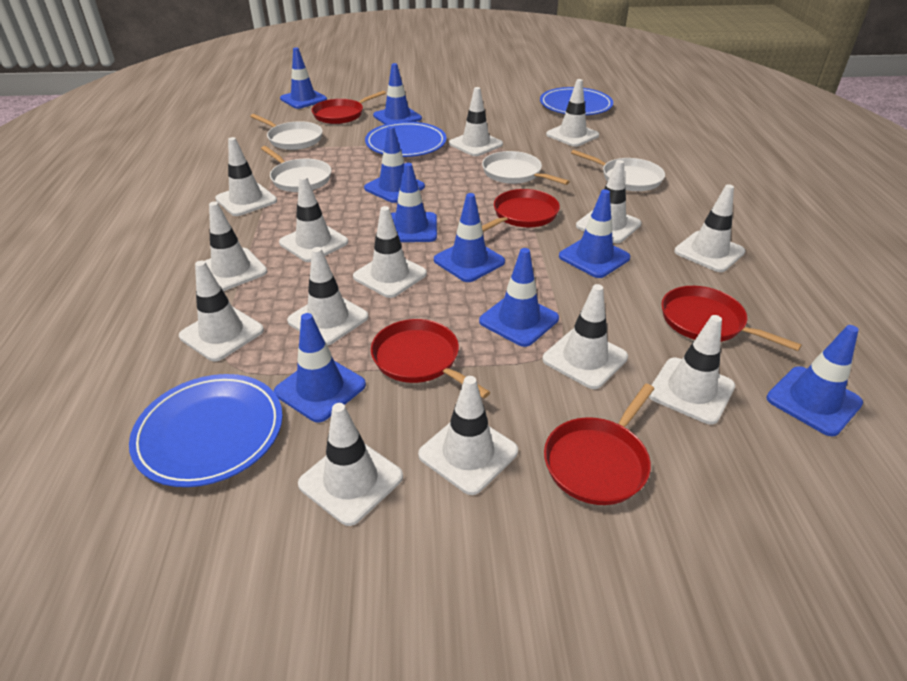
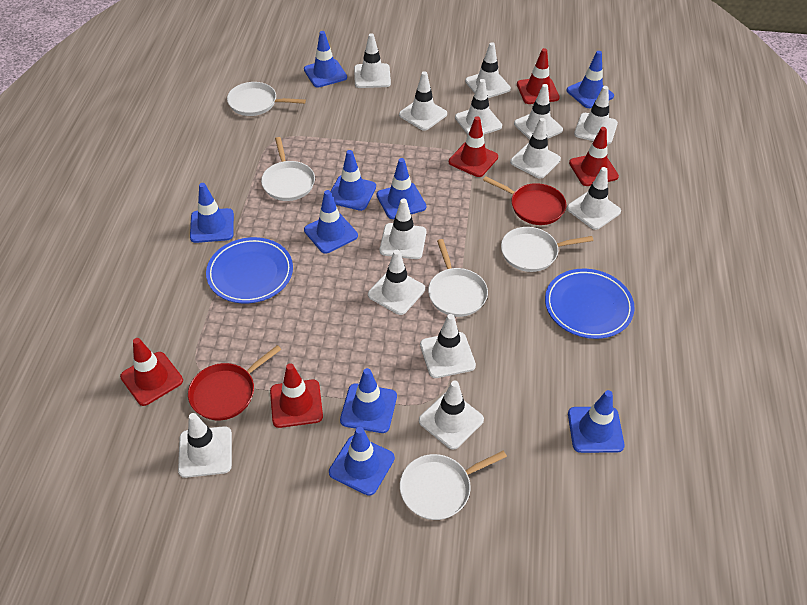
blue plate: [129,374,283,487] [365,122,446,157] [540,87,613,115] = 3 -> [206,237,293,303] [545,269,635,339] = 2
red pan: [312,91,386,124] [371,319,490,398] [482,189,560,232] [544,384,654,505] [662,286,802,351] = 5 -> [188,345,282,421] [483,176,566,225] = 2
red traffic cone: none = 0 -> [120,338,183,406] [270,363,323,428] [449,116,498,177] [517,48,560,104] [569,127,619,186] = 5
white pan: [250,114,323,150] [261,146,331,192] [482,151,570,185] [571,150,665,191] = 4 -> [227,82,306,116] [261,137,315,201] [400,451,507,520] [428,239,488,317] [501,227,593,272] = 5
white traffic cone: [179,261,264,361] [205,201,267,291] [215,137,277,216] [279,176,348,262] [287,247,368,345] [298,403,403,526] [353,206,427,298] [418,376,518,495] [449,87,503,156] [542,284,628,389] [546,79,599,147] [576,160,642,243] [649,315,735,425] [674,184,745,272] = 14 -> [178,413,232,478] [354,33,391,88] [368,250,425,315] [380,199,426,259] [399,71,447,131] [419,380,484,450] [420,314,476,378] [455,79,502,135] [465,42,511,98] [510,118,561,179] [514,84,563,140] [567,167,621,230] [574,86,618,144] = 13

